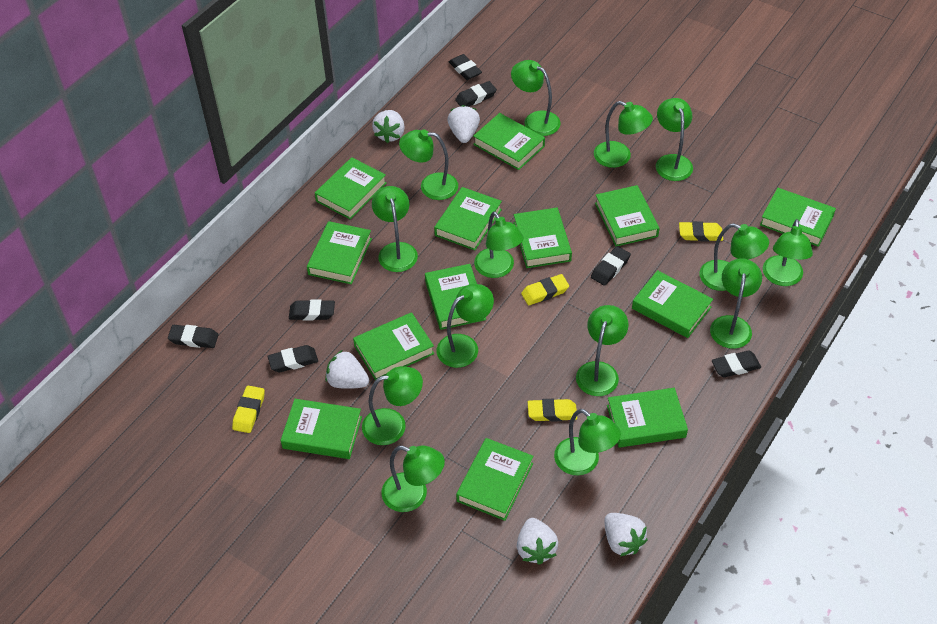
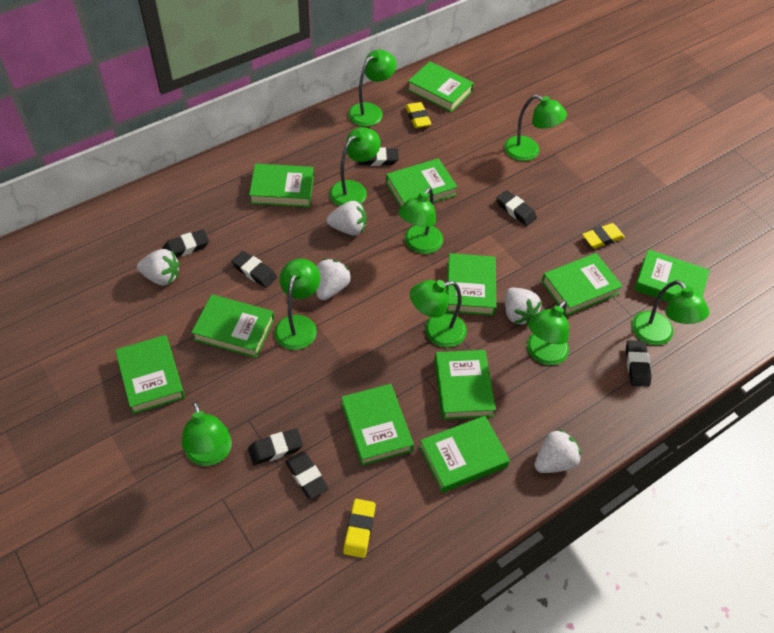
green book: [281,399,362,459] [307,221,372,284] [315,157,387,220] [353,312,435,380] [425,264,486,330] [434,187,502,250] [456,438,534,521] [473,113,545,170] [513,208,572,268] [595,185,660,247] [607,388,688,448] [632,270,713,338] [760,188,836,247] = 13 -> [115,335,185,414] [191,294,274,358] [249,164,314,207] [341,384,414,466] [386,158,458,207] [407,61,474,112] [419,416,510,493] [434,350,496,420] [447,253,496,316] [541,253,623,316] [634,249,709,302] = 11
green lamp: [362,366,423,445] [372,186,418,272] [381,446,445,512] [399,129,458,200] [437,284,494,368] [474,211,524,278] [511,60,561,136] [554,409,621,476] [576,305,629,396] [594,101,653,168] [656,98,693,181] [699,223,769,291] [710,258,762,349] [763,219,813,286] = 14 -> [182,401,232,466] [274,259,321,350] [329,127,381,206] [348,50,397,127] [398,187,443,254] [410,280,467,348] [504,95,567,161] [527,300,569,365] [632,280,709,345] = 9
yellow eraser: [232,386,265,433] [521,274,569,305] [528,399,577,422] [679,221,723,242] = 4 -> [343,499,376,558] [405,102,431,128] [582,223,625,249] = 3

